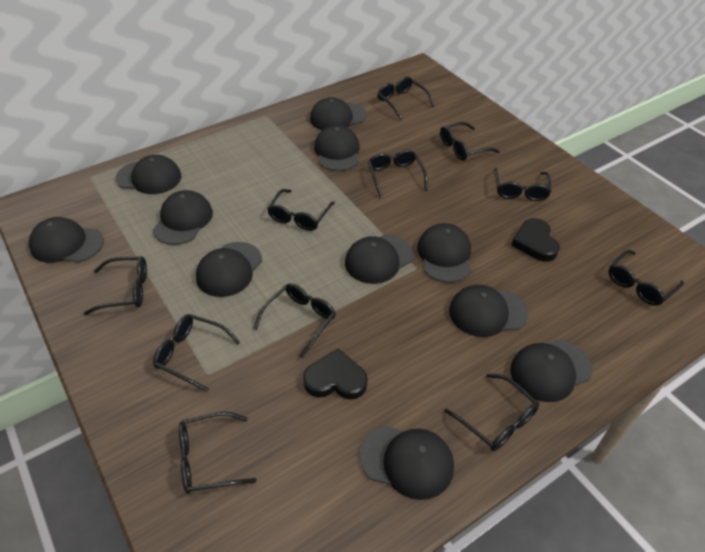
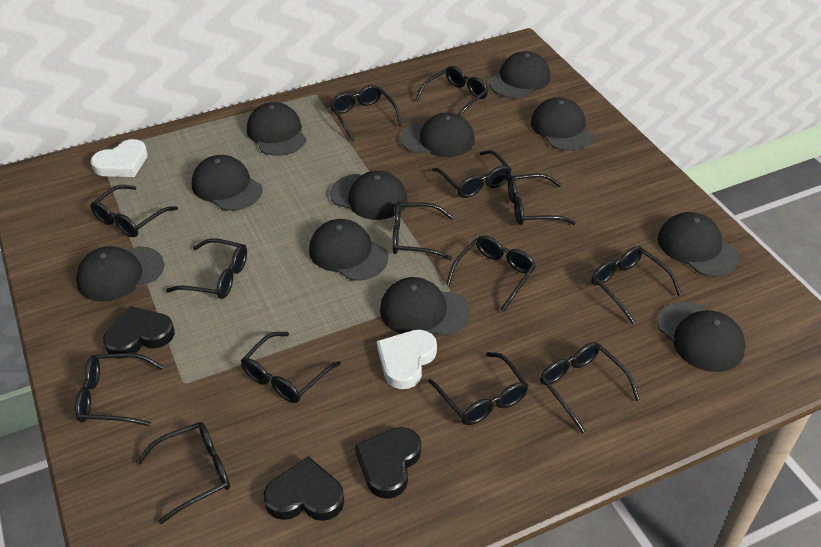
black glasses: [84,256,147,315] [153,314,240,392] [179,412,257,494] [254,283,336,358] [267,189,335,231] [368,150,428,198] [377,76,434,120] [440,122,500,161] [444,373,539,451] [494,168,551,201] [608,250,684,306] = 11 -> [75,353,164,426] [90,185,178,237] [137,422,230,524] [166,238,247,299] [241,332,341,403] [330,85,402,141] [392,202,453,261] [415,66,488,116] [428,352,528,425] [432,150,511,198] [446,235,536,312] [508,173,576,225] [540,342,640,433] [591,246,682,324] = 14
black heart: [303,348,368,400] [511,218,560,262] = 2 -> [103,306,175,359] [264,456,344,521] [355,427,421,499] = 3
white heart: none = 0 -> [90,139,148,177] [377,330,437,389] = 2

